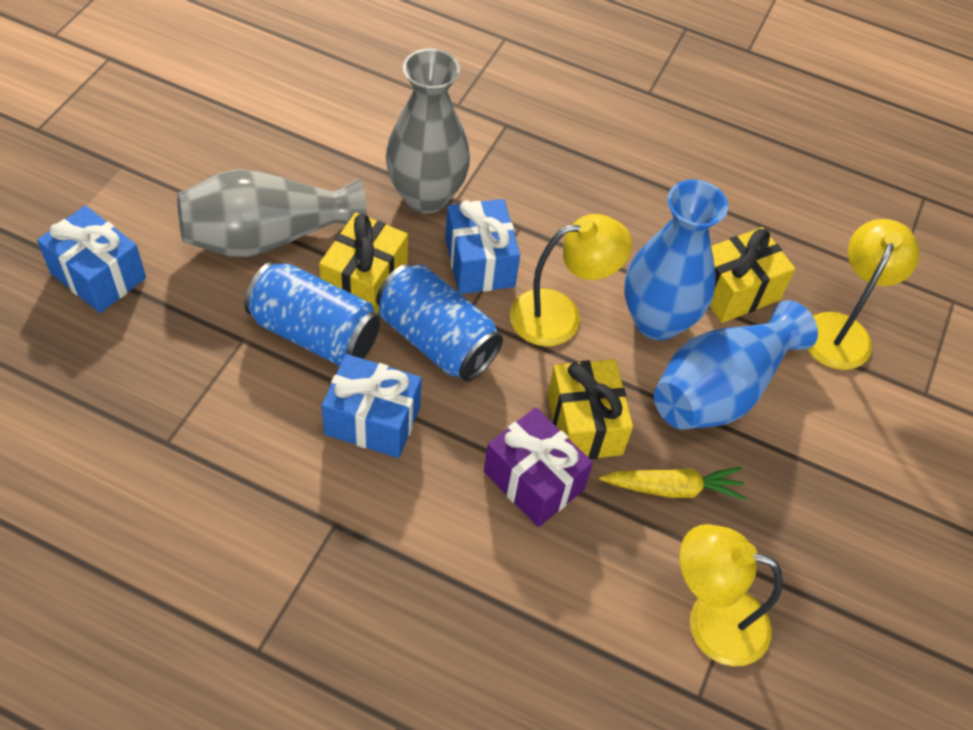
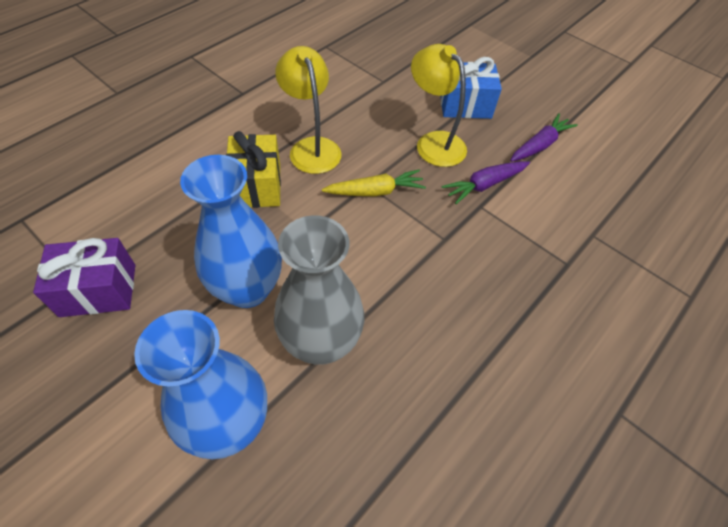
blue can: [244,262,380,366] [376,264,503,381] = 2 -> none = 0
blue gift: [37,206,146,313] [321,354,422,458] [445,199,520,294] = 3 -> [440,57,502,119] = 1
grey vase: [177,169,367,257] [385,48,470,214] = 2 -> [274,215,364,365] = 1
purple carrot: none = 0 -> [442,161,530,204] [510,113,578,162] = 2
yellow gift: [319,212,408,314] [547,359,633,459] [710,227,795,323] = 3 -> [226,131,281,208] = 1
yellow lamp: [510,214,632,346] [679,524,783,666] [807,219,920,370] = 3 -> [275,46,342,174] [411,44,467,167] = 2

